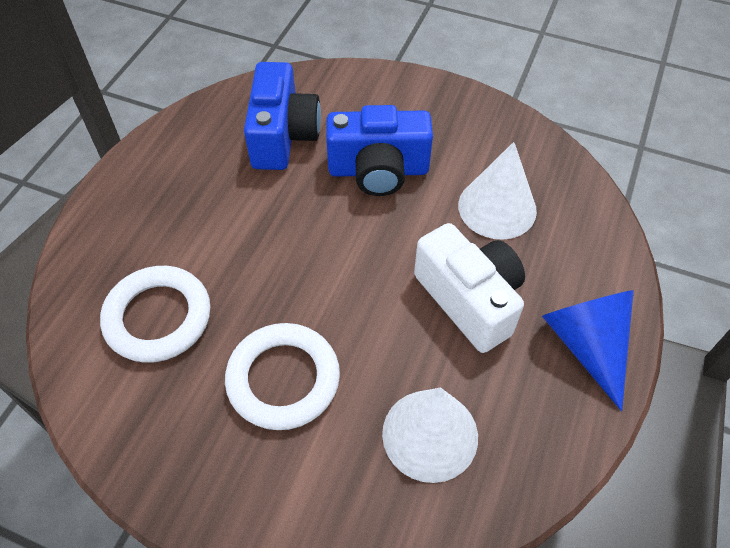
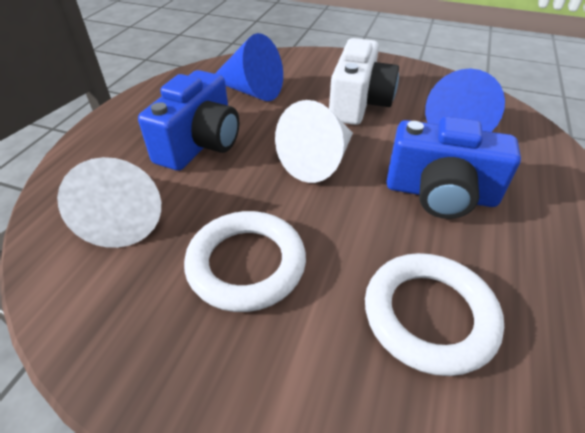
blue cone: [542,290,634,411] = 1 -> [215,33,283,101] [425,69,505,132] = 2

